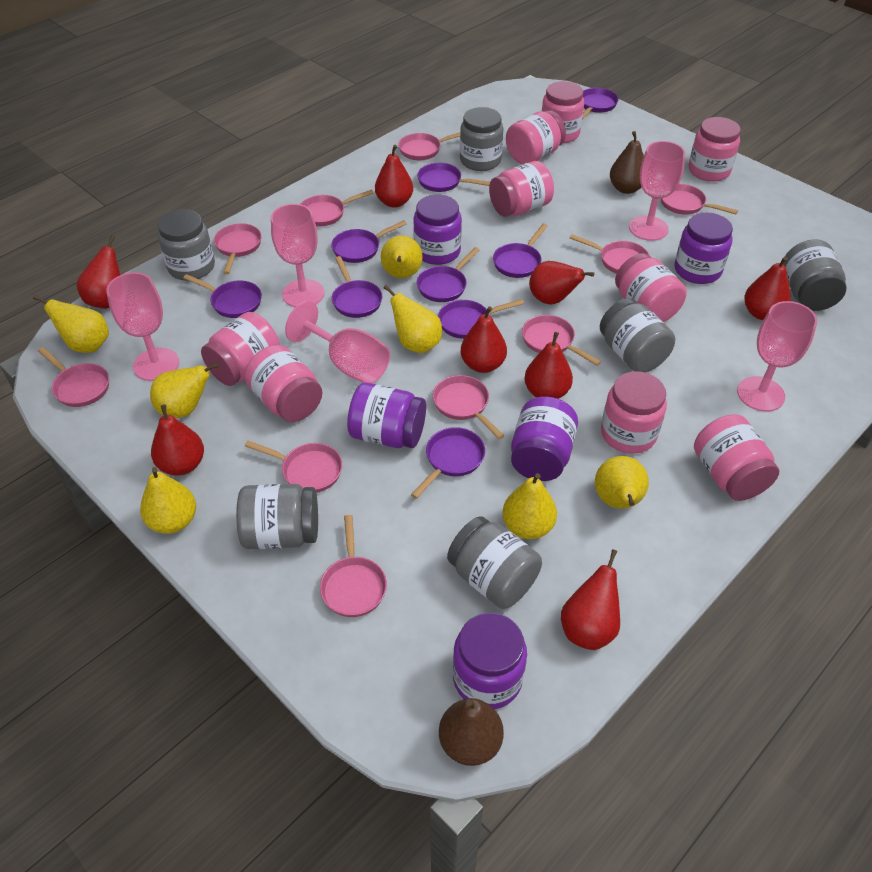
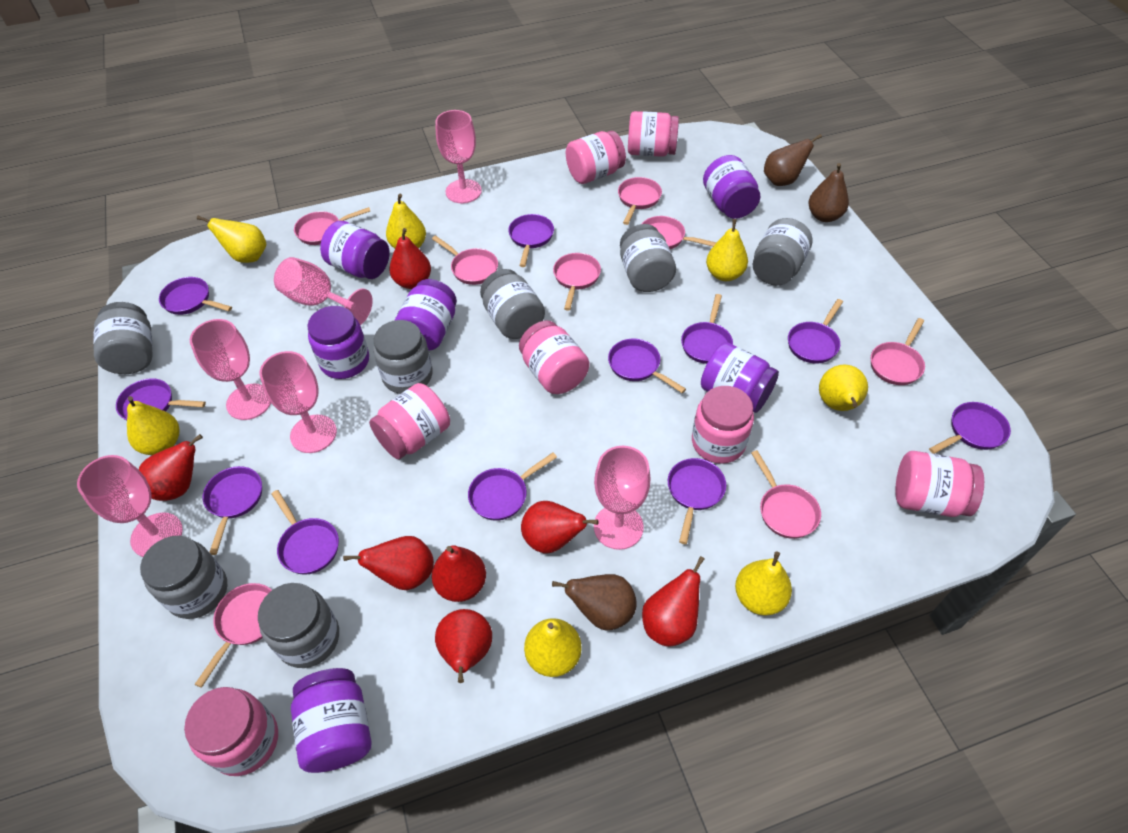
brown pear: [439,698,504,766] [610,131,644,194] = 2 -> [552,574,636,630] [764,134,822,186] [809,163,849,222] = 3
grey jar: [158,209,215,281] [236,484,318,549] [447,516,542,609] [460,107,503,171] [600,298,675,372] [783,240,847,311] = 6 -> [93,302,153,374] [140,536,227,619] [258,583,339,668] [373,320,433,394] [480,269,545,339] [620,224,676,292] [753,218,812,286] = 7
pink goblet: [106,272,179,381] [271,204,324,307] [285,301,390,383] [629,141,685,241] [737,301,817,412] = 5 -> [77,455,183,557] [190,319,271,420] [259,351,337,453] [274,257,373,325] [435,110,482,203] [594,446,650,550] = 6
pink jar: [201,312,280,386] [245,345,322,422] [489,161,554,217] [506,110,566,164] [542,81,584,143] [601,371,667,454] [615,253,687,322] [689,117,741,182] [694,414,779,501] = 9 -> [184,687,278,776] [369,383,450,459] [519,321,589,394] [566,131,626,184] [628,111,679,157] [692,386,754,464] [895,451,984,517] = 7
pink pan: [38,347,109,407] [214,223,262,274] [245,440,342,493] [301,190,374,226] [320,515,387,617] [398,132,460,160] [433,375,504,439] [522,315,601,366] [570,234,649,274] [661,184,738,215] = 10 -> [194,583,272,688] [294,207,370,245] [432,235,498,285] [553,253,601,311] [618,177,662,225] [642,216,717,249] [751,450,821,539] [871,318,925,385] = 8
purple jar: [347,382,426,448] [413,195,462,265] [453,613,527,709] [511,396,578,481] [674,213,733,284] = 5 -> [291,668,371,773] [307,306,369,379] [320,221,390,279] [395,279,457,350] [701,342,779,413] [703,155,760,219] = 6
purple pan: [183,274,262,318] [331,220,407,263] [332,256,383,318] [411,427,485,499] [417,163,490,192] [417,247,479,302] [438,299,524,339] [493,223,548,278] [582,88,619,120] = 9 -> [116,378,206,420] [159,277,232,315] [203,466,262,555] [271,490,339,575] [468,452,557,521] [508,214,554,267] [608,339,686,393] [668,458,726,544] [681,294,733,364] [788,299,843,364] [929,402,1011,454] = 11
red pear: [77,235,120,309] [151,405,204,476] [375,145,413,208] [461,306,507,373] [525,332,573,399] [529,261,594,305] [561,550,620,650] [744,256,791,320] = 8 -> [139,434,203,501] [343,536,434,590] [389,228,431,289] [432,545,486,602] [435,609,492,683] [521,501,599,553] [642,556,704,647] = 7

